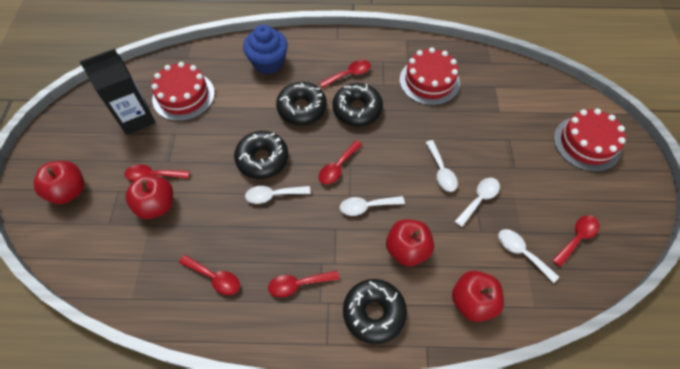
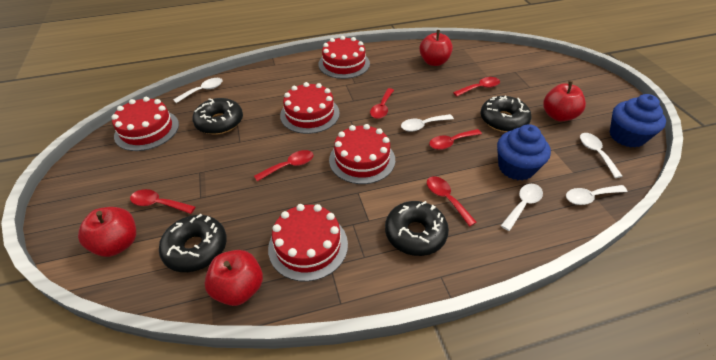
black carton: [79,48,155,135] = 1 -> none = 0
blue cupcake: [243,25,288,74] = 1 -> [497,124,551,181] [610,94,666,148] = 2
red cake: [151,62,215,121] [400,47,460,105] [554,109,626,172] = 3 -> [111,97,179,151] [268,204,348,282] [280,82,340,134] [318,36,370,79] [329,124,395,184] = 5

